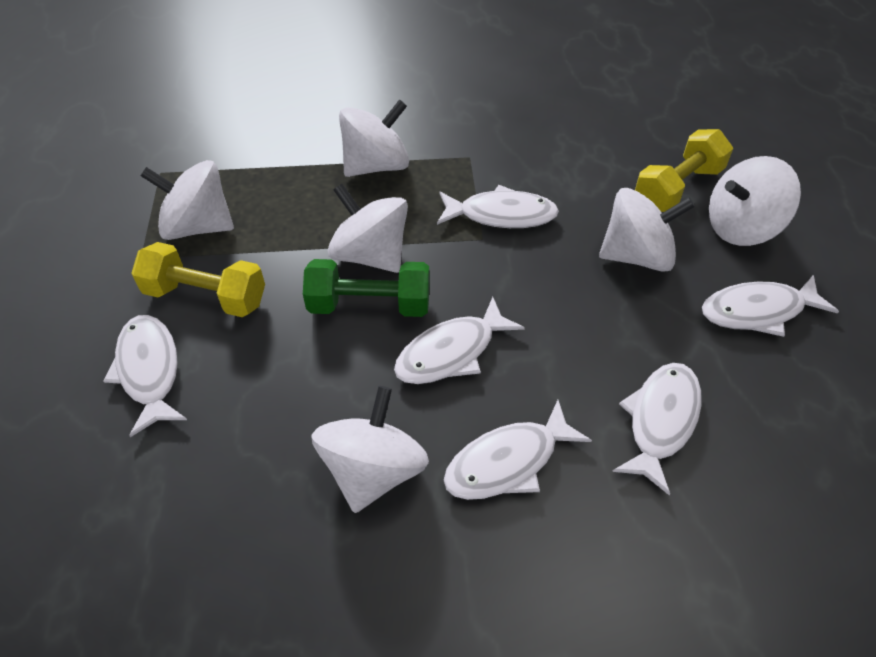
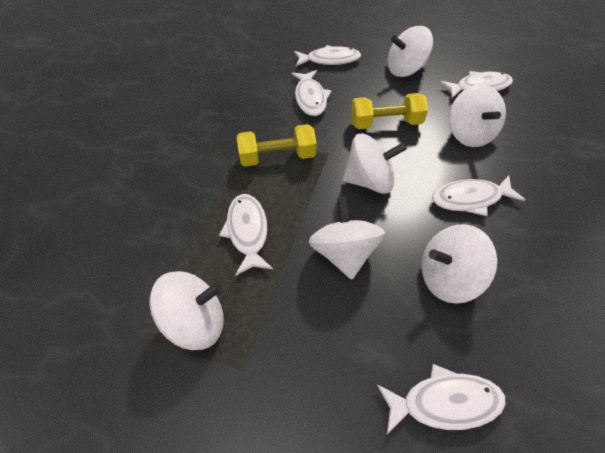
green dumbbell: [303,259,430,317] = 1 -> none = 0

